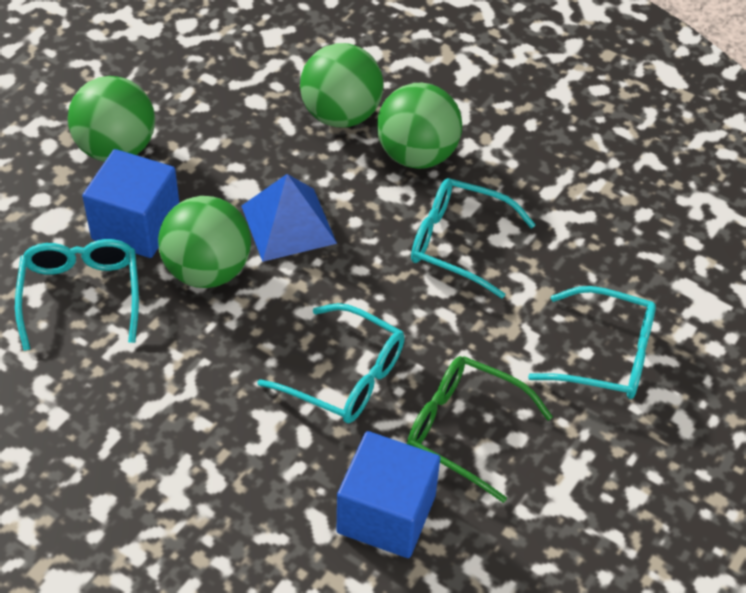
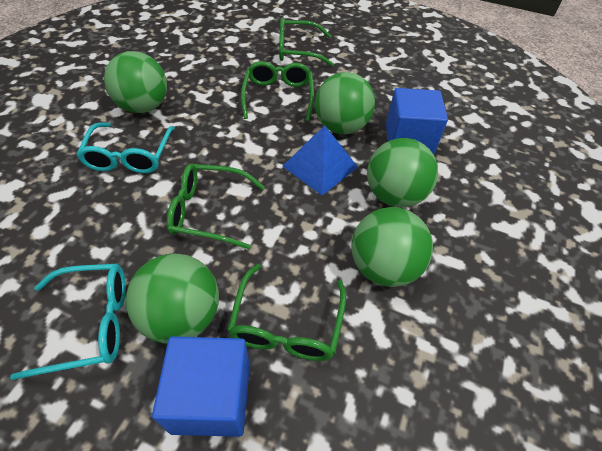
green ball: [68,76,155,162] [158,196,251,288] [300,43,383,128] [377,83,462,169] = 4 -> [104,51,167,113] [126,253,219,344] [315,72,375,134] [351,207,433,287] [367,138,438,208] = 5
green glasses: [407,356,553,503] = 1 -> [167,164,265,249] [227,264,346,361] [241,61,314,121] [279,18,334,66] = 4
turquoise glasses: [15,239,139,351] [258,303,405,423] [411,178,536,299] [528,286,656,399] = 4 -> [10,264,126,380] [77,123,175,173] = 2

